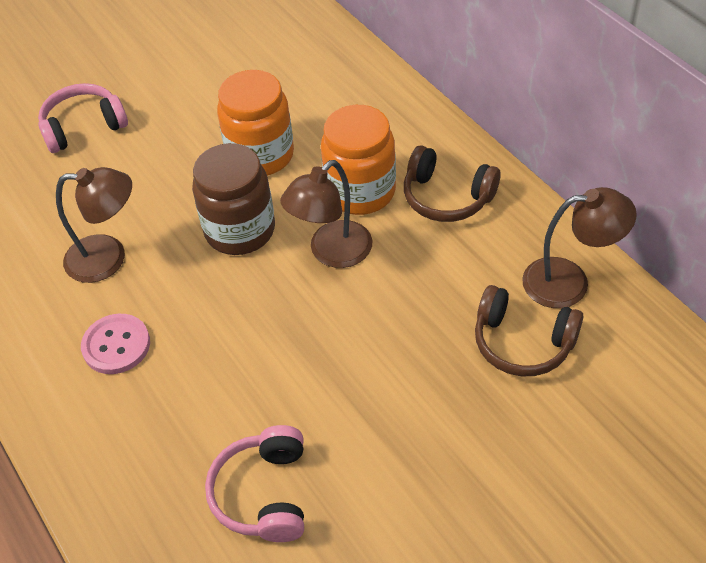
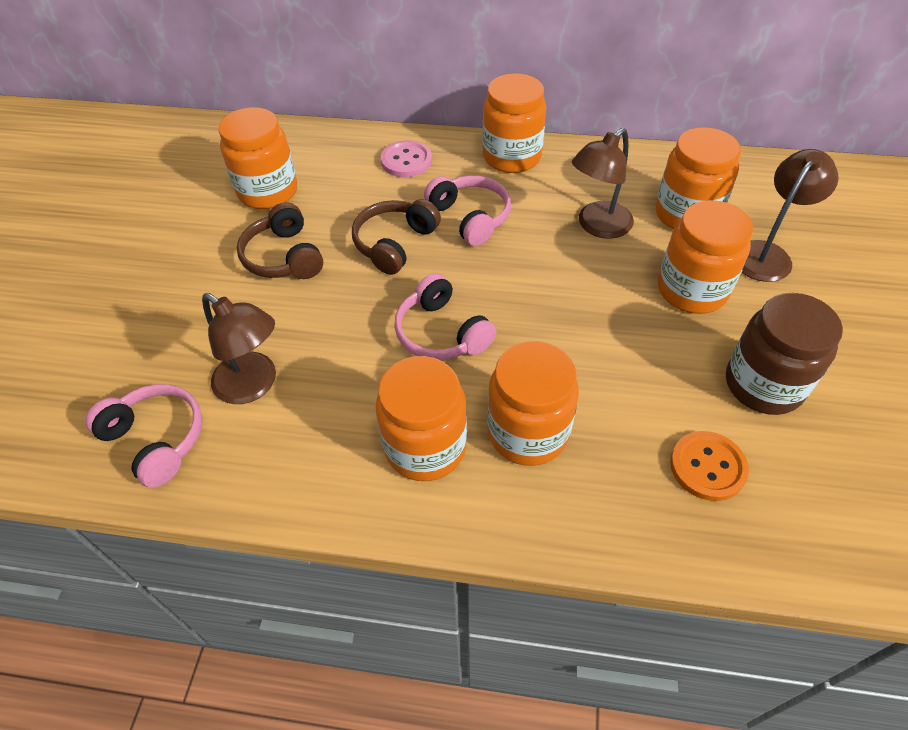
orange button: none = 0 -> [670,431,749,501] = 1
orange jar: [217,70,294,176] [321,105,396,215] = 2 -> [218,107,297,209] [375,356,467,481] [482,73,546,173] [487,341,579,466] [656,127,741,230] [658,200,753,314] = 6
pink headphones: [38,83,128,153] [205,425,304,542] = 2 -> [85,384,202,488] [394,273,496,360] [424,175,511,246] = 3

